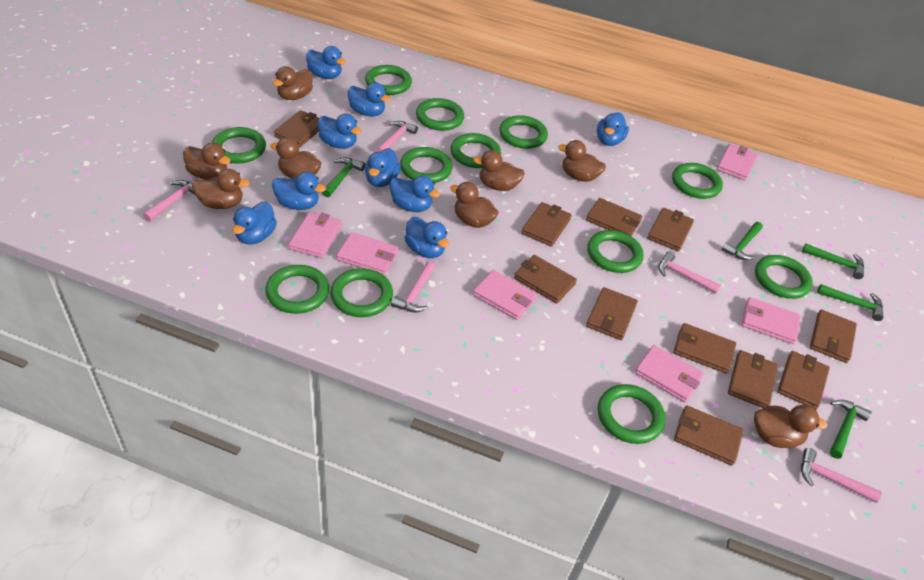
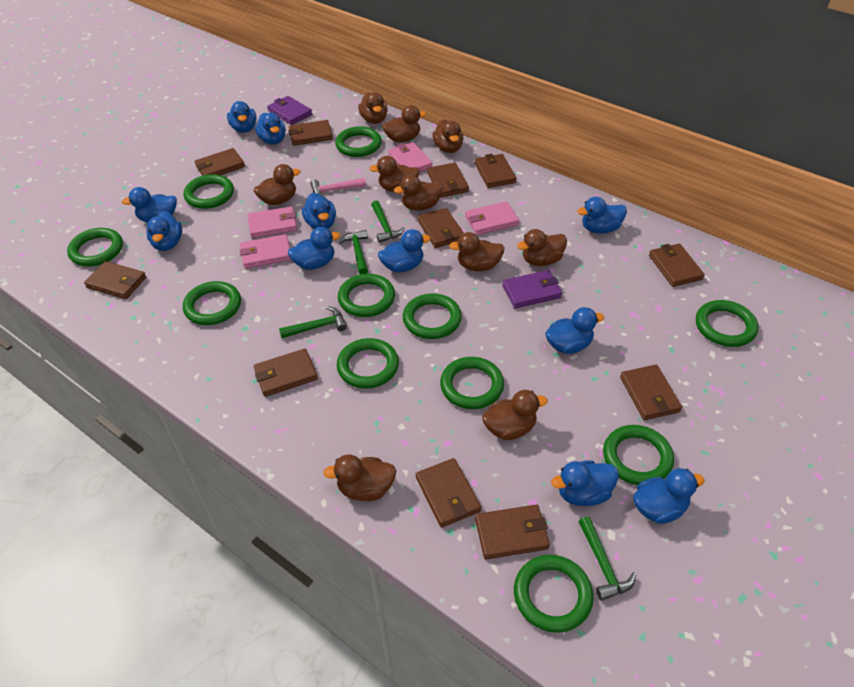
blue duck: [232,202,277,245] [272,172,326,210] [306,46,346,79] [318,113,362,149] [348,82,391,116] [365,148,401,187] [390,175,440,212] [404,217,449,258] [597,112,629,146] = 9 -> [122,187,177,223] [146,211,182,251] [227,101,257,133] [255,113,286,145] [288,227,340,270] [302,193,336,229] [378,229,431,272] [545,307,604,354] [551,460,619,506] [577,197,627,234] [633,468,705,524] = 11
brown duck: [183,143,231,180] [192,169,250,209] [270,137,322,179] [273,66,313,100] [450,182,499,228] [473,150,525,191] [558,140,606,182] [754,404,827,448] = 8 -> [254,164,300,205] [323,454,396,501] [358,92,388,124] [370,156,420,192] [382,105,427,142] [394,175,443,211] [432,119,463,153] [449,232,505,271] [482,390,548,440] [517,229,567,266] = 10
green hammer: [322,158,365,197] [722,222,763,260] [802,243,864,279] [817,284,883,321] [830,400,872,459] = 5 -> [279,306,347,338] [338,230,368,274] [371,200,405,243] [578,517,636,601] = 4
green ring: [212,127,266,163] [265,265,329,314] [330,268,393,317] [365,65,412,95] [400,147,452,183] [416,98,464,131] [451,133,501,168] [499,115,548,149] [587,230,644,273] [598,384,665,444] [672,163,723,199] [755,255,813,299] = 12 -> [67,228,123,266] [183,281,241,325] [184,174,234,209] [335,126,382,157] [337,338,399,389] [338,274,395,317] [403,293,462,339] [440,357,504,409] [514,555,594,633] [603,425,674,485] [696,300,758,347] = 11
pink hammer: [143,180,195,222] [376,121,418,152] [391,262,435,312] [659,251,721,294] [801,448,882,503] = 5 -> [310,178,366,197] = 1
pink wallet: [288,212,342,258] [336,232,399,275] [473,270,537,320] [635,345,704,403] [717,144,758,181] [741,297,800,344] = 6 -> [239,234,291,269] [247,206,297,238] [388,142,432,172] [465,202,519,235] = 4
purple wallet: none = 0 -> [267,96,312,125] [502,270,562,308] = 2

